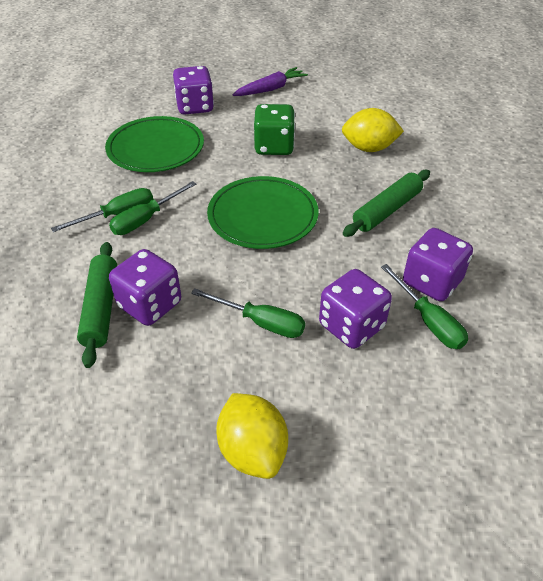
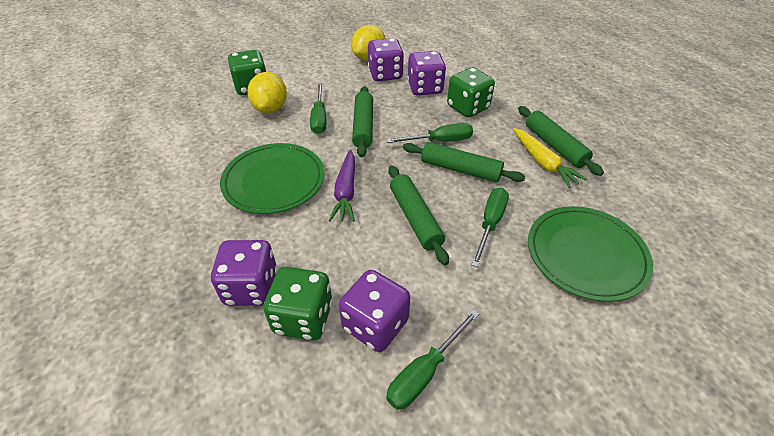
green dice: [254,104,295,155] = 1 -> [228,50,266,95] [263,267,333,341] [447,67,495,117] = 3
green rolling pin: [77,242,117,368] [343,170,430,237] = 2 -> [352,86,373,157] [388,165,449,265] [403,142,526,182] [518,106,604,176] = 4
yellow carrot: none = 0 -> [513,128,587,188] = 1

